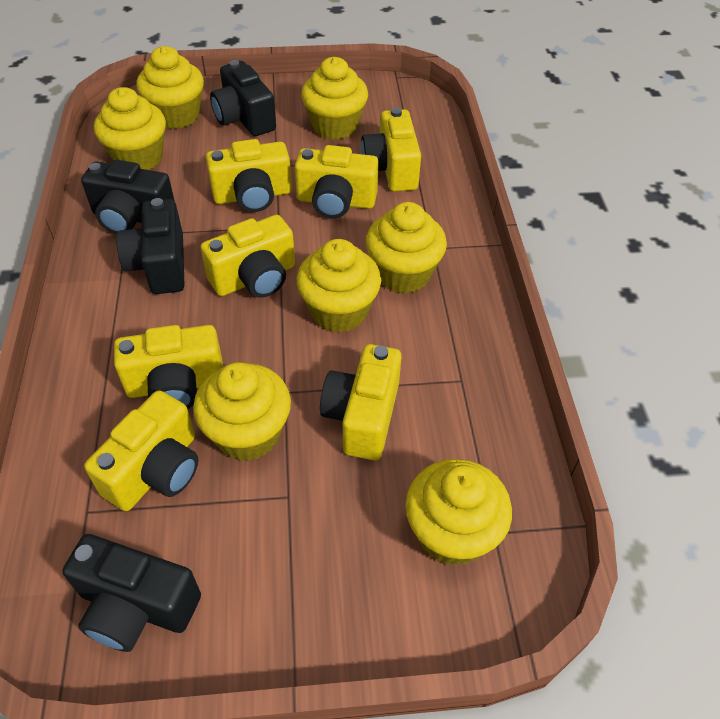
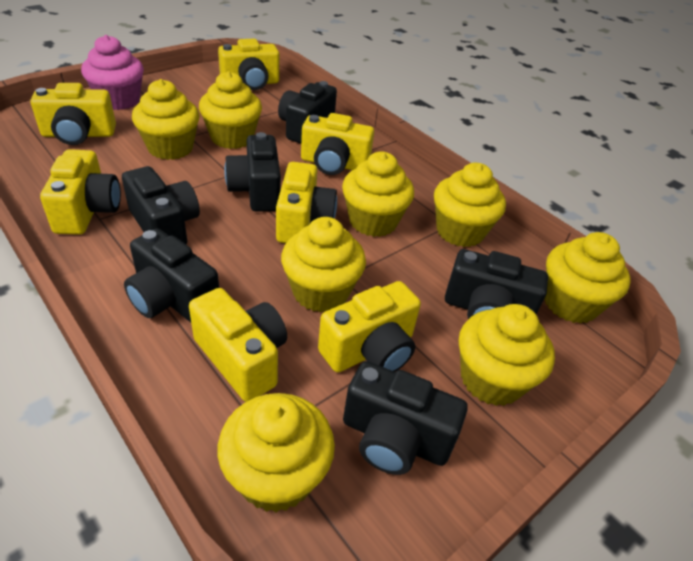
black camera: [62,534,201,652] [81,160,175,234] [116,198,184,294] [210,60,276,136] = 4 -> [122,166,200,244] [124,229,219,323] [224,132,281,212] [278,81,337,144] [343,361,468,475] [445,249,548,319] = 6
pink cupcake: none = 0 -> [81,35,144,110] = 1
yellow cupcake: [94,87,166,170] [136,46,204,129] [193,362,291,461] [296,239,381,332] [301,57,368,140] [366,202,447,294] [405,459,512,566] = 7 -> [132,79,200,160] [199,71,262,149] [217,393,335,512] [281,217,366,313] [342,151,414,237] [434,163,506,247] [459,304,555,406] [544,232,630,324] = 8

